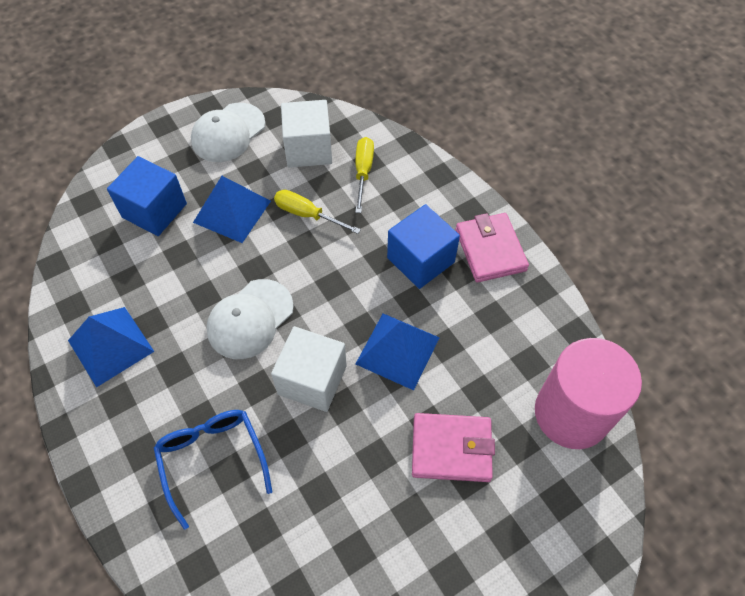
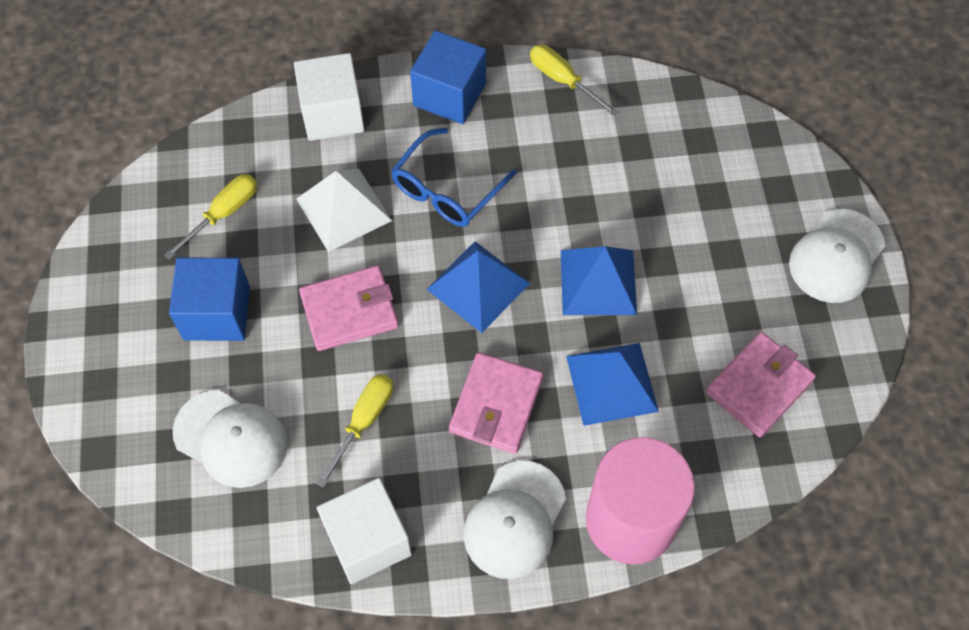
pink wallet: [412,413,495,482] [455,213,529,283] = 2 -> [299,265,399,351] [449,352,543,454] [706,332,816,437] = 3
white cap: [191,103,265,162] [206,279,294,359] = 2 -> [173,390,287,488] [464,461,566,579] [789,209,885,303] = 3
white pyramid: none = 0 -> [297,169,392,252] = 1
yellow screwdriver: [274,190,361,234] [355,137,374,213] = 2 -> [164,174,257,260] [317,374,393,488] [530,45,619,116] = 3

